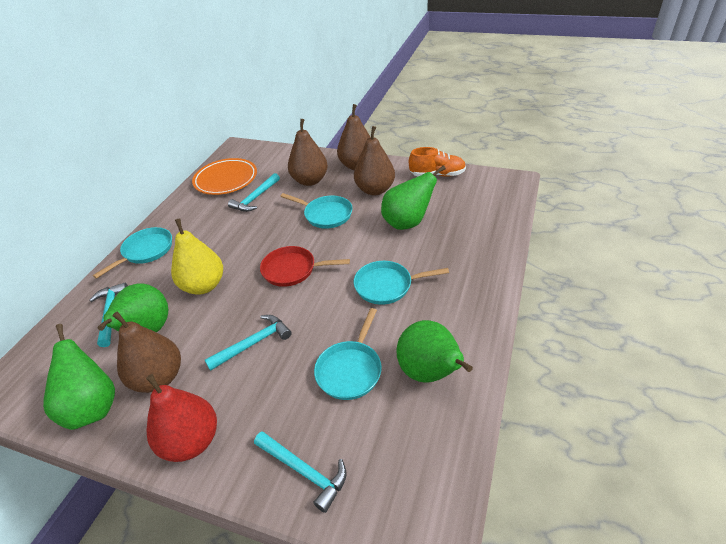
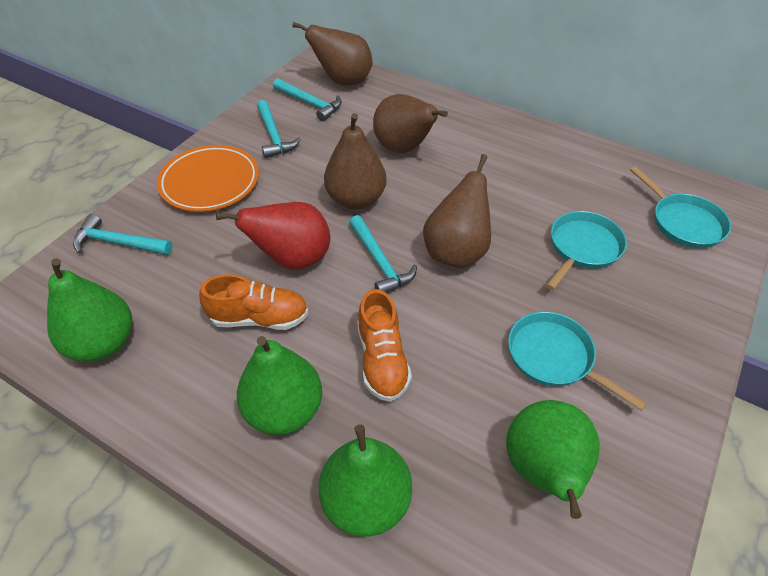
orange shoe: [409,147,466,177] = 1 -> [199,274,309,330] [357,289,412,402] = 2
red pan: [260,246,350,287] = 1 -> none = 0
turquoise pan: [93,227,172,279] [280,193,353,229] [314,308,382,400] [354,261,449,305] = 4 -> [508,312,647,411] [546,211,627,290] [630,166,731,248] = 3
yellow pear: [171,219,223,295] = 1 -> none = 0

